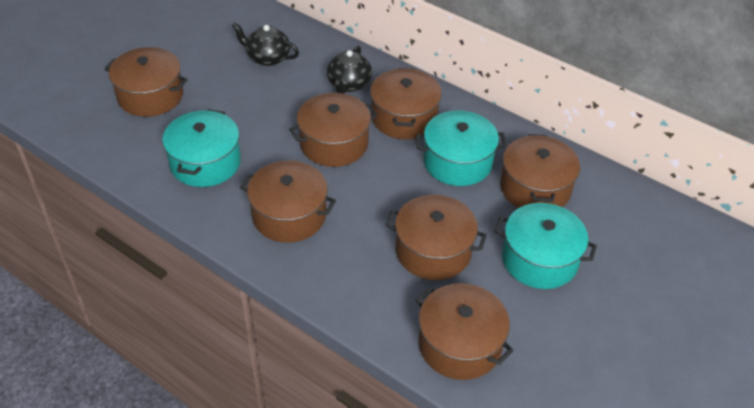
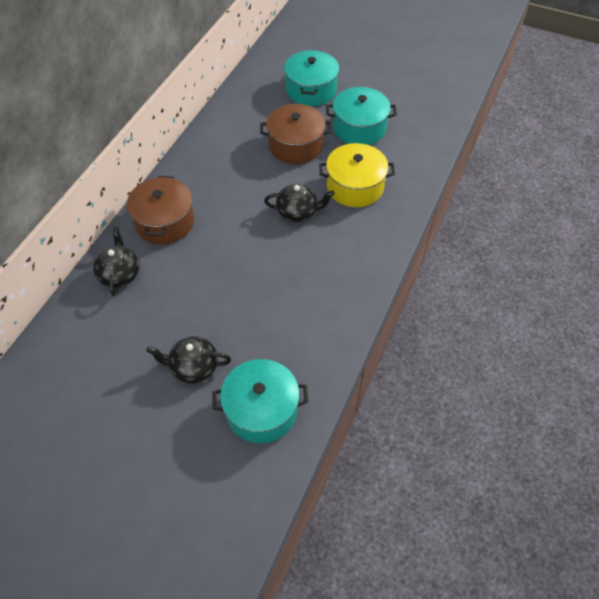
black teapot: [231,22,299,66] [327,46,372,94] = 2 -> [93,226,140,296] [146,336,231,384] [264,184,335,222] = 3
brown pot: [104,47,188,117] [240,160,336,243] [289,93,378,167] [370,68,442,139] [386,195,487,280] [416,283,514,380] [500,134,580,208] = 7 -> [127,176,194,244] [260,104,332,164] = 2
yellow pot: none = 0 -> [319,143,395,207] = 1

